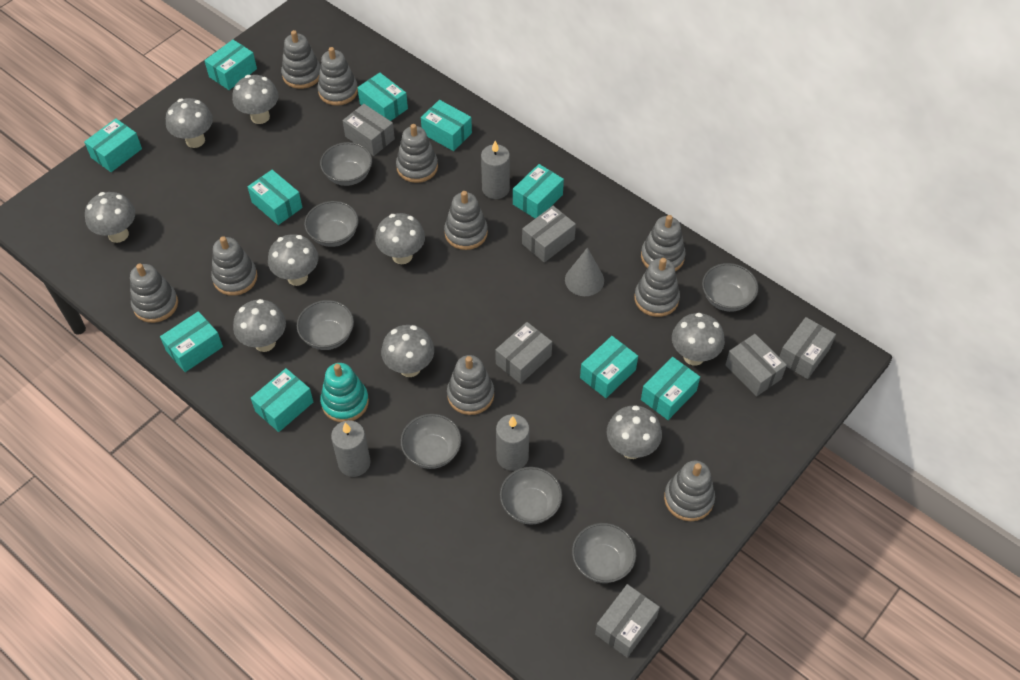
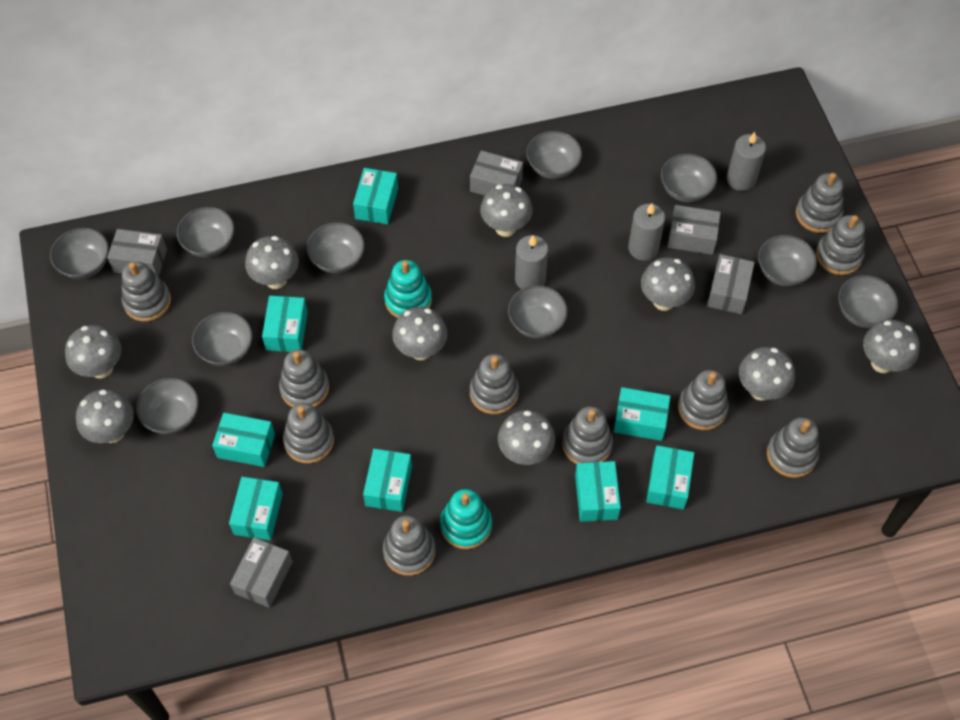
grey bowl: [297,300,354,350] [304,201,359,247] [320,142,372,186] [401,414,461,469] [500,467,562,525] [572,523,636,583] [702,263,758,312] = 7 -> [50,228,109,279] [136,378,199,434] [177,207,235,258] [192,312,253,366] [307,222,365,273] [508,285,568,339] [526,131,582,179] [661,154,717,202] [758,235,817,286] [838,275,898,328] = 10
grey box: [342,104,395,156] [495,322,552,384] [522,206,576,262] [595,584,660,658] [725,334,787,397] [779,317,836,379] = 6 -> [107,229,167,277] [230,538,293,608] [470,150,523,196] [668,205,721,255] [707,254,755,314] = 5
grey cone: [565,248,604,296] = 1 -> none = 0
turquoise box: [84,118,142,172] [160,311,223,372] [204,40,257,90] [247,170,303,225] [251,368,313,432] [357,72,408,121] [421,100,472,151] [513,164,564,219] [580,336,638,398] [641,357,700,420] = 10 -> [212,413,275,467] [229,477,283,540] [262,296,308,352] [353,168,398,224] [363,449,412,512] [575,461,621,522] [614,387,670,441] [646,445,694,509] = 8
turquoise stacking toy: [320,363,369,422] = 1 -> [384,260,432,318] [440,489,492,549] = 2

